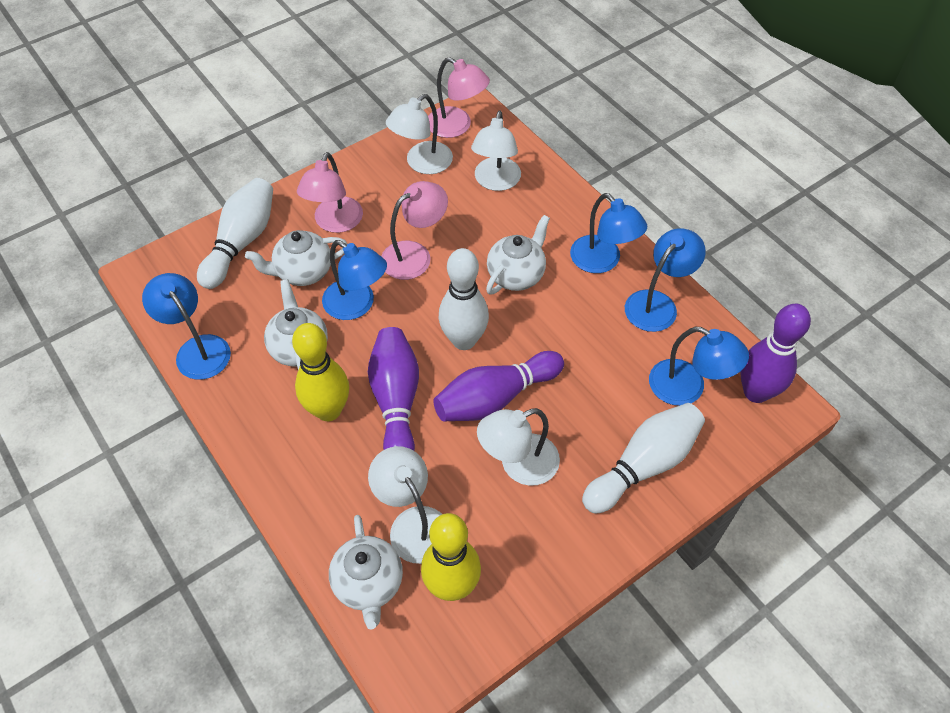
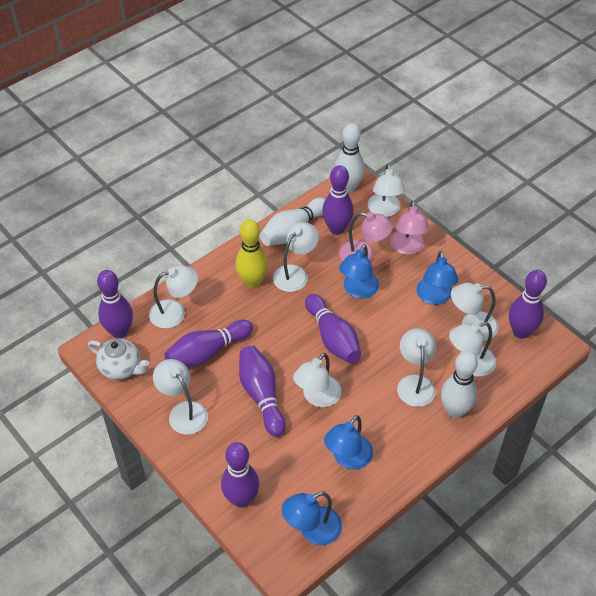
blue lamp: [142,273,231,380] [322,240,387,320] [570,193,647,273] [625,228,706,332] [649,327,749,406] = 5 -> [282,492,342,545] [324,415,373,470] [339,244,379,299] [416,251,458,305] = 4
pink lamp: [297,152,363,233] [381,181,448,280] [428,57,490,138] = 3 -> [339,212,393,261] [390,201,429,255] = 2
purple bowling pin: [368,327,419,451] [433,351,564,421] [740,304,811,403] = 3 -> [97,270,133,339] [164,320,253,367] [221,442,259,507] [239,346,286,437] [305,294,361,363] [322,165,354,235] [509,270,547,339] = 7
white lamp: [368,446,442,564] [386,94,453,174] [471,111,521,191] [477,408,560,486] = 4 -> [149,266,198,329] [153,359,208,435] [273,222,319,292] [293,353,342,407] [368,164,405,217] [397,328,436,407] [449,322,496,377] [451,283,499,341] = 8
white teapot: [245,230,348,286] [264,279,328,370] [329,515,403,630] [486,215,550,295] = 4 -> [88,338,149,380] = 1
yellow bowling pin: [292,323,349,421] [421,513,481,601] = 2 -> [236,219,268,288] = 1

